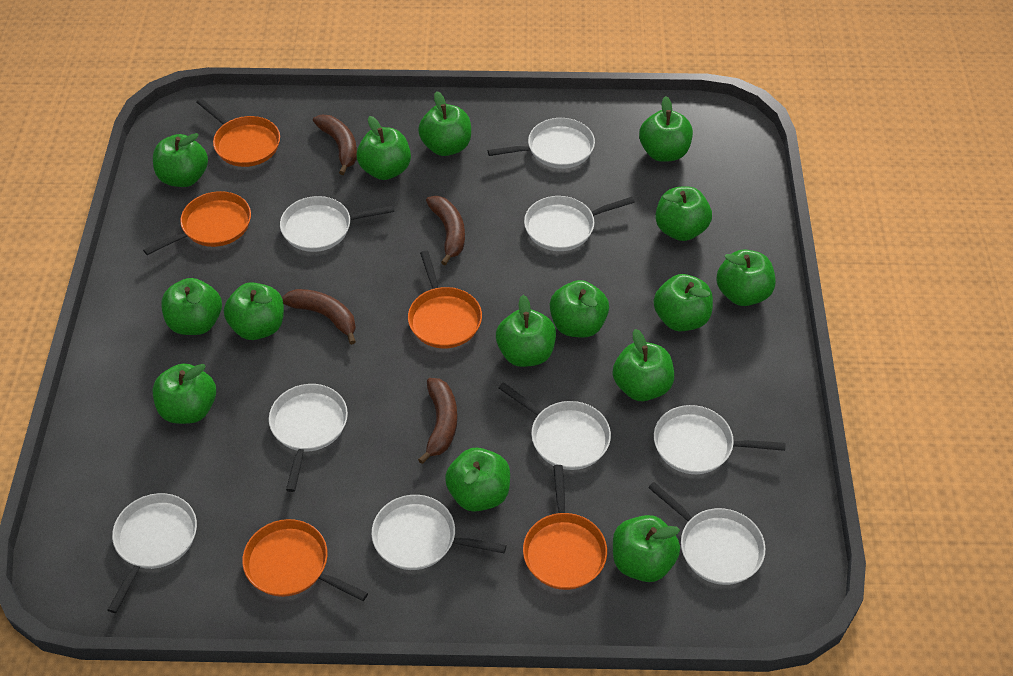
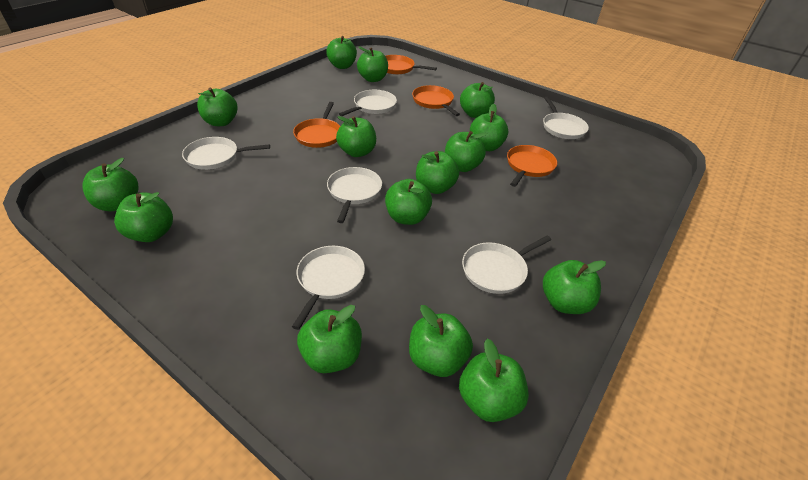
brown banana: [282,289,356,345] [313,115,357,175] [418,378,457,464] [426,196,465,265] = 4 -> none = 0
orange pan: [143,191,251,255] [196,98,280,167] [242,519,368,601] [408,250,482,348] [523,465,607,590] = 5 -> [293,102,340,148] [385,55,437,75] [412,85,460,116] [507,145,557,187] = 4
white pan: [108,493,197,613] [269,384,348,492] [280,196,394,252] [372,495,506,570] [488,118,595,169] [499,382,611,470] [524,196,635,251] [648,482,766,585] [654,405,785,474] = 9 -> [182,137,270,170] [292,246,365,330] [327,167,382,223] [339,90,397,116] [462,236,551,294] [543,97,589,139] = 6

